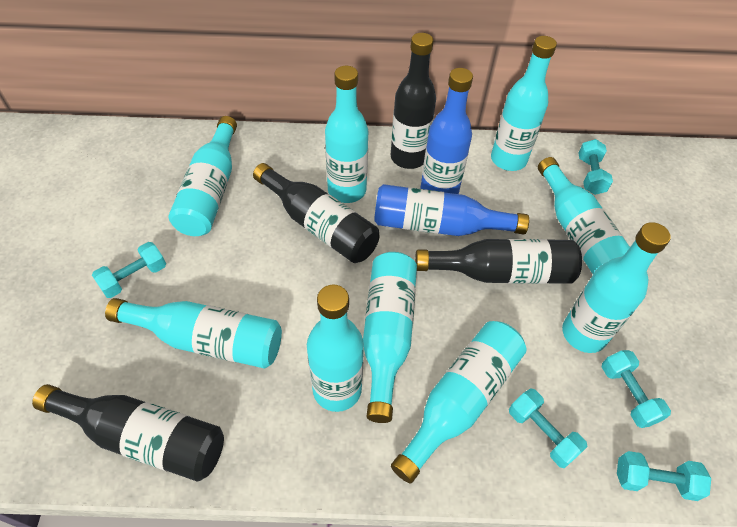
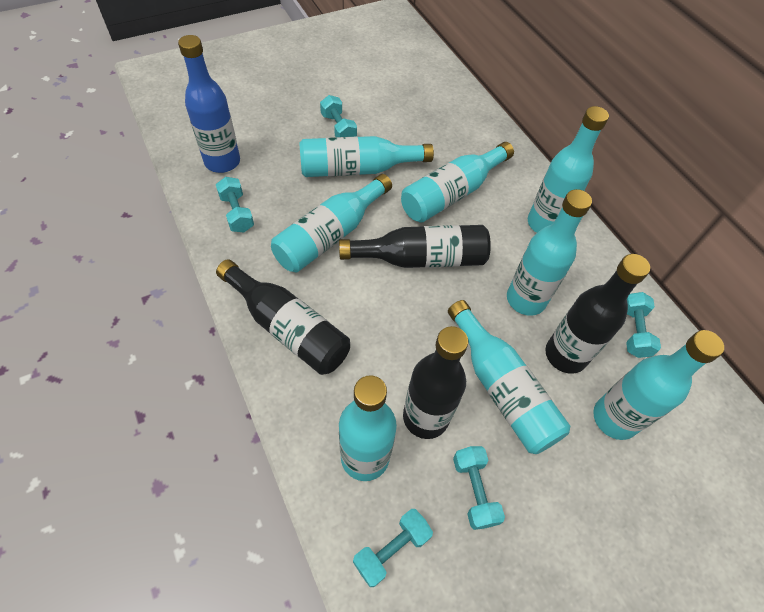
blue bottle: [374,184,529,236] [420,68,473,194] = 2 -> [178,35,240,173] = 1
turquoise bottle: [105,298,282,368] [169,116,237,236] [307,285,364,412] [325,66,368,203] [363,252,417,423] [391,321,526,484] [491,36,557,171] [538,157,630,274] [562,222,671,353] = 9 -> [271,174,392,273] [299,136,434,177] [339,375,397,481] [401,142,514,223] [448,300,570,454] [507,189,592,316] [528,106,609,233] [593,330,724,440] = 8

